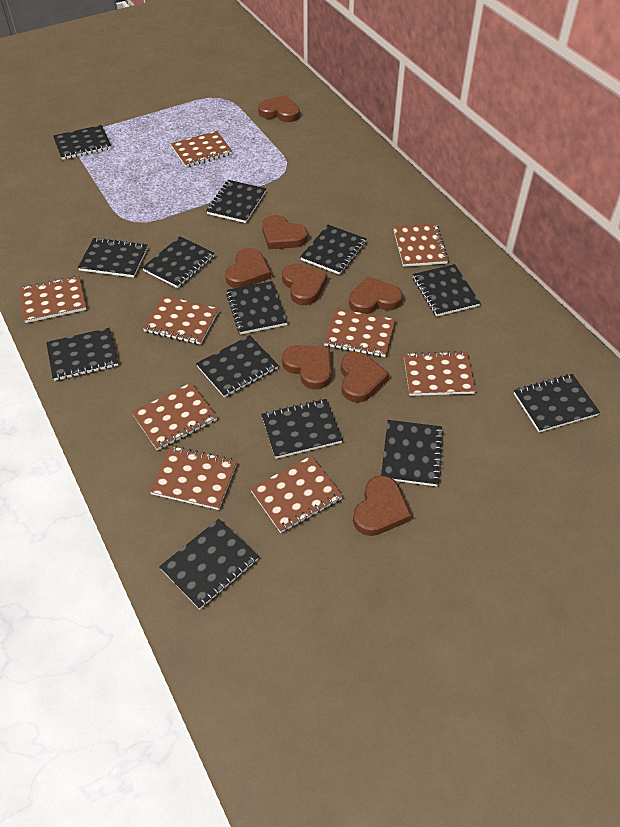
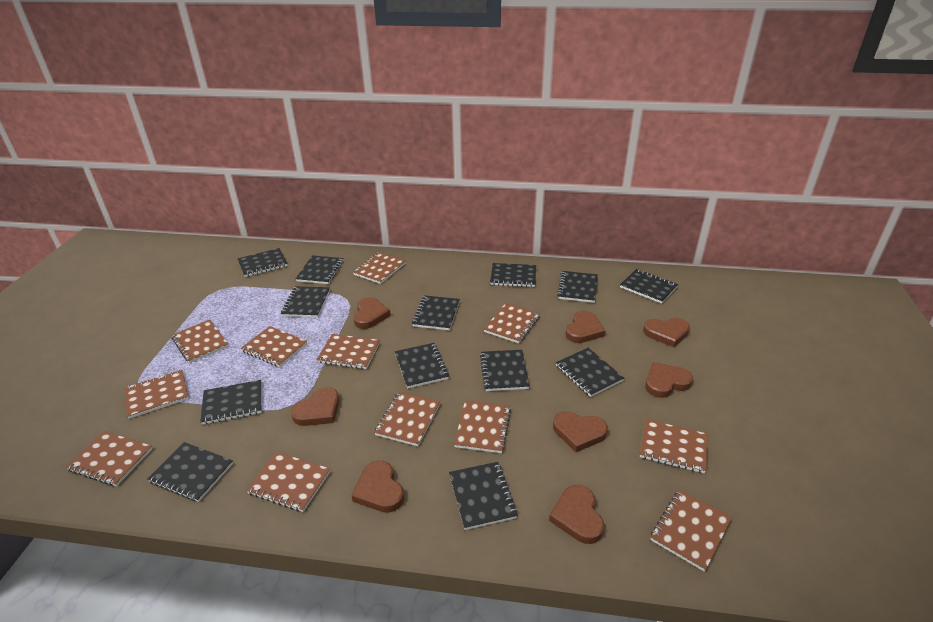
brown notebook: [19,276,86,323] [131,383,217,451] [143,295,219,345] [149,446,237,510] [171,131,232,167] [250,456,343,533] [324,308,395,357] [393,224,449,267] [404,351,476,396] = 9 -> [66,431,152,486] [124,370,189,419] [171,320,229,363] [241,326,307,367] [246,452,330,512] [316,334,380,369] [353,252,406,284] [374,392,440,446] [454,400,511,453] [484,303,540,343] [640,419,708,474] [650,489,732,572] = 12

